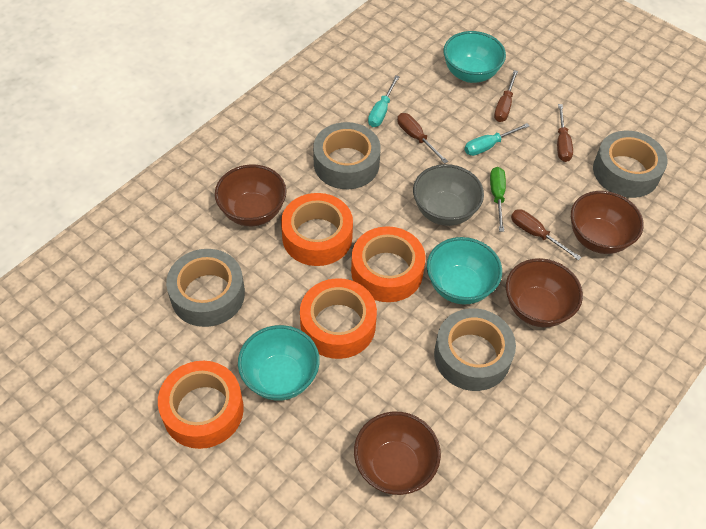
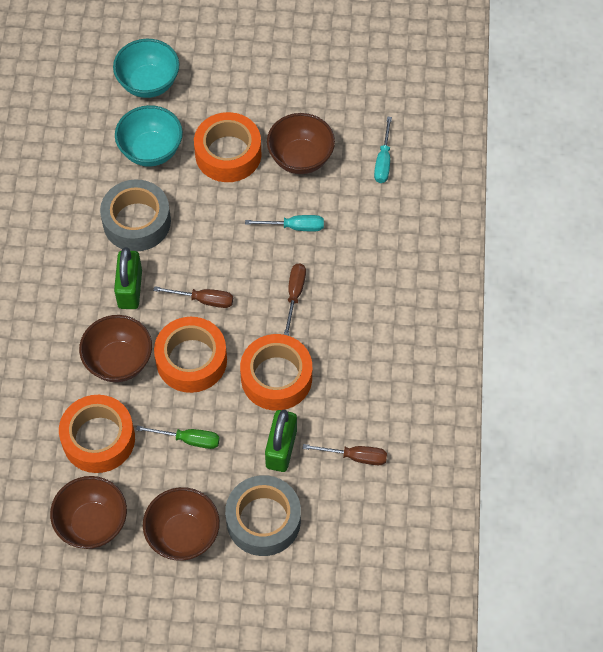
brown screwdriver: [397,113,448,164] [494,70,518,122] [511,209,581,260] [557,104,573,162] = 4 -> [153,286,233,308] [284,263,306,336] [302,444,387,465] = 3
green padlock: none = 0 -> [114,247,142,309] [265,409,297,472] = 2
grey bowl: [413,164,484,226] = 1 -> none = 0
grey tape: [166,249,245,327] [313,122,381,189] [434,308,516,391] [593,131,667,198] = 4 -> [100,179,171,251] [225,475,301,556] = 2
turquoise bowl: [238,325,320,401] [427,237,502,305] [443,31,506,83] = 3 -> [113,39,180,98] [115,105,183,167] = 2

